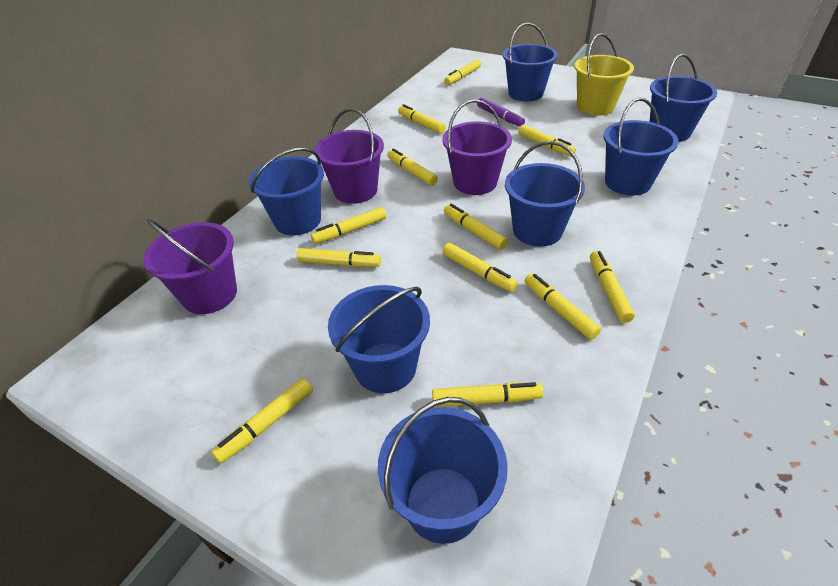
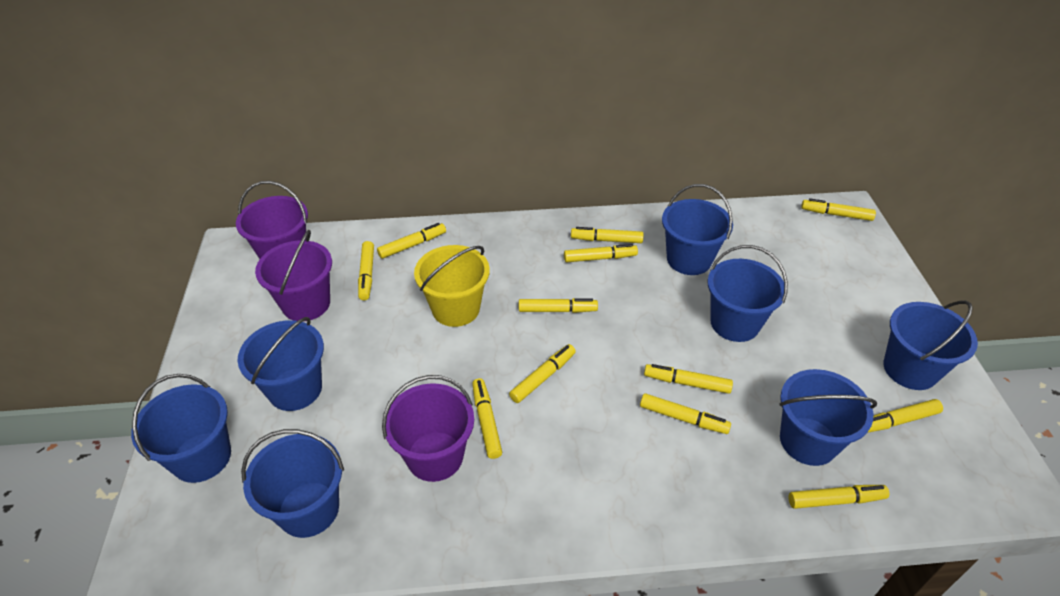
purple marker: [477,97,525,127] = 1 -> none = 0

